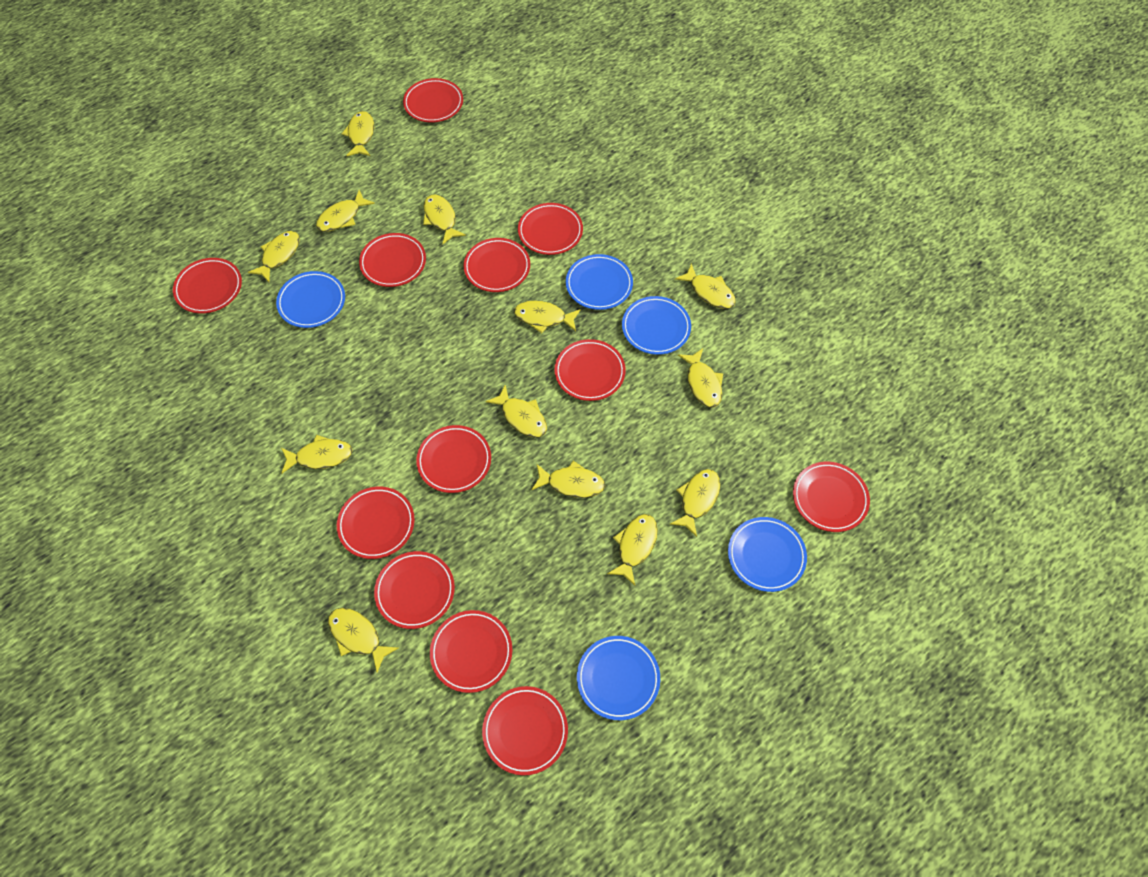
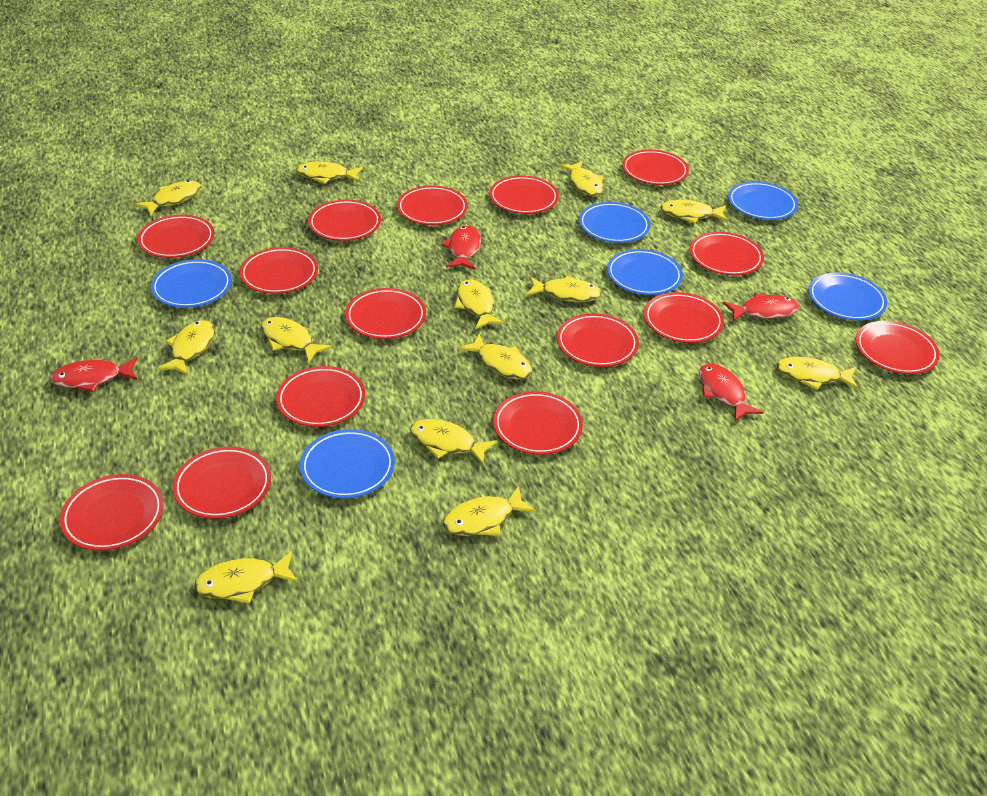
blue plate: [276,271,345,328] [566,254,633,310] [577,636,660,720] [622,296,691,355] [728,517,807,592] = 5 -> [151,259,232,308] [300,429,395,498] [579,202,650,243] [607,249,683,295] [728,181,798,220] [808,272,887,320] = 6
red fish: none = 0 -> [50,357,137,392] [441,225,481,270] [699,363,764,422] [723,293,799,321] = 4
red plate: [173,258,242,314] [337,487,415,559] [359,233,426,287] [374,551,455,629] [403,78,463,123] [416,425,491,493] [430,610,512,693] [463,238,530,292] [482,686,568,775] [518,203,583,255] [554,339,626,401] [793,462,870,532] = 12 -> [60,474,164,551] [138,215,214,258] [172,447,271,519] [240,247,318,294] [276,366,365,427] [308,200,381,241] [345,288,426,339] [397,186,468,225] [489,176,559,214] [493,391,583,455] [557,313,639,367] [622,150,689,185] [644,292,724,343] [690,232,764,275] [856,321,940,374] = 15

